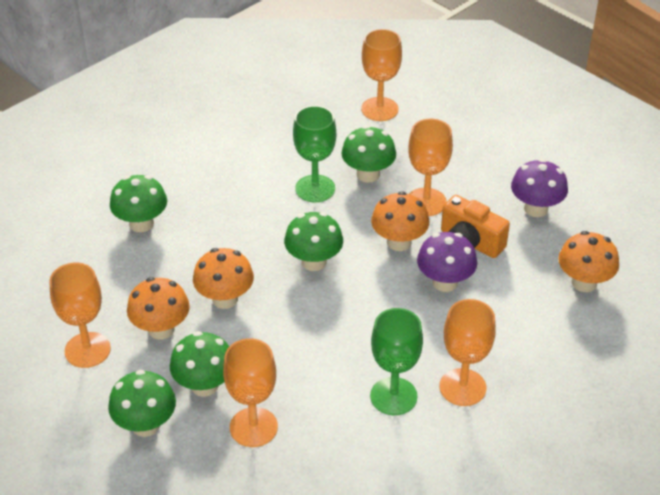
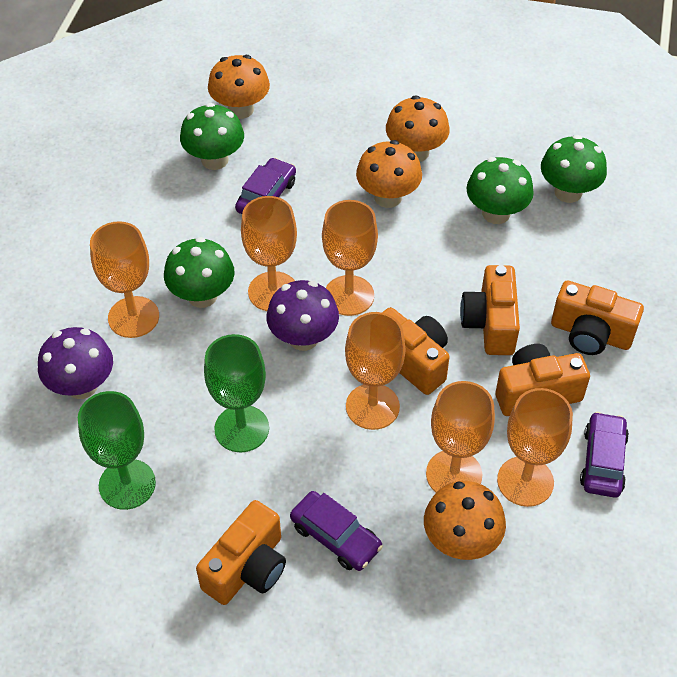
green mushroom: [108,370,176,437] [110,175,167,232] [170,331,229,397] [284,212,343,271] [341,125,396,183] = 5 -> [164,237,235,308] [180,103,244,170] [466,157,534,224] [541,135,607,203] = 4
orange camera: [441,195,510,258] = 1 -> [196,500,286,605] [382,307,450,395] [460,265,520,355] [495,344,590,416] [551,281,644,355] = 5
orange goblet: [49,263,111,368] [223,338,278,447] [361,29,402,121] [408,118,453,216] [440,299,496,406] = 5 -> [90,221,159,338] [241,196,297,311] [322,200,378,316] [345,312,405,430] [426,381,495,493] [497,388,573,507] = 6
purple car: none = 0 -> [235,158,296,214] [290,491,383,571] [580,412,629,498] = 3

